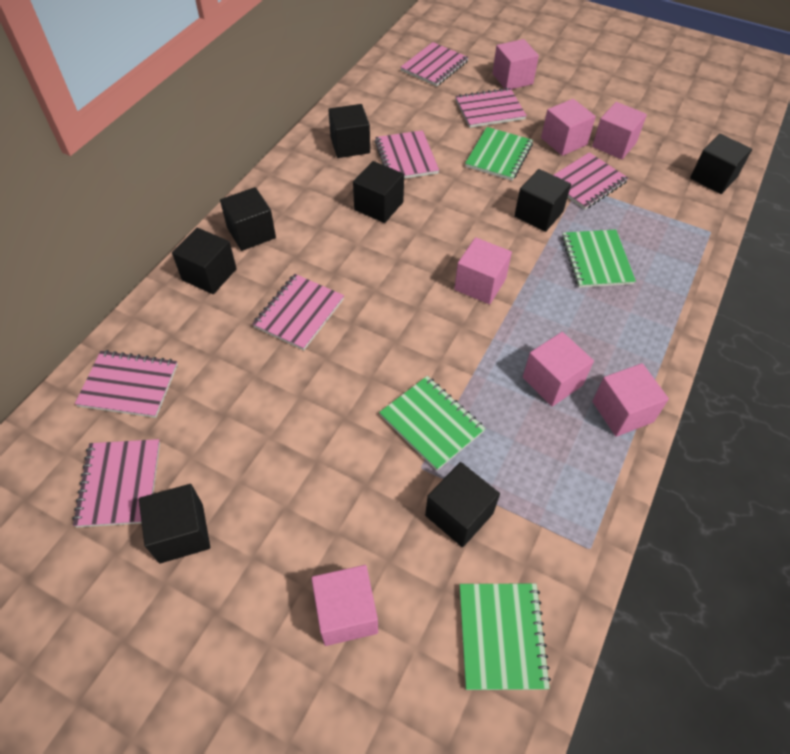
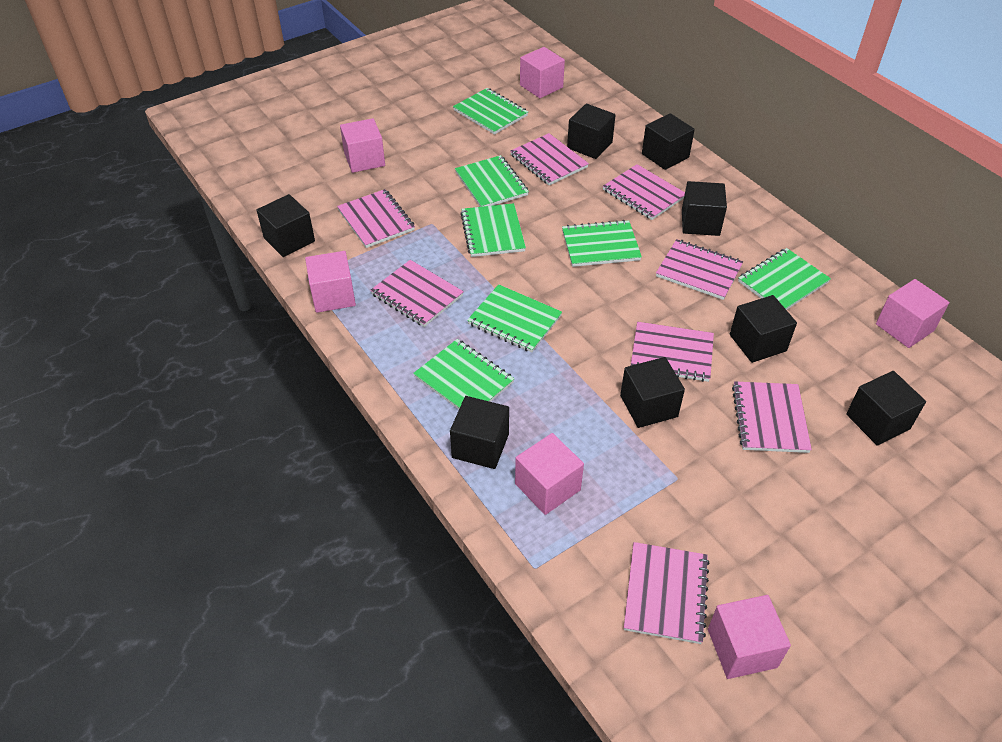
green notebook: [379,376,486,471] [459,584,551,690] [465,127,533,181] [562,230,636,288] = 4 -> [413,339,514,410] [453,88,528,135] [455,155,529,207] [460,203,526,257] [467,284,562,352] [562,220,642,267] [738,248,831,310] = 7
pink cube: [311,565,378,646] [454,237,512,304] [492,39,539,89] [523,332,594,407] [541,99,596,156] [592,102,647,160] [592,363,669,437] = 7 -> [305,251,356,313] [340,118,385,173] [515,433,584,515] [520,47,565,98] [708,595,791,679] [876,279,950,348] = 6
pink notebook: [72,439,160,528] [75,350,178,418] [252,274,344,350] [375,130,439,179] [401,42,469,86] [455,87,527,128] [554,152,628,209] = 7 -> [337,189,415,248] [370,260,464,327] [510,133,589,185] [603,164,685,220] [624,542,710,644] [631,322,714,382] [656,239,743,300] [732,381,812,453] = 8

